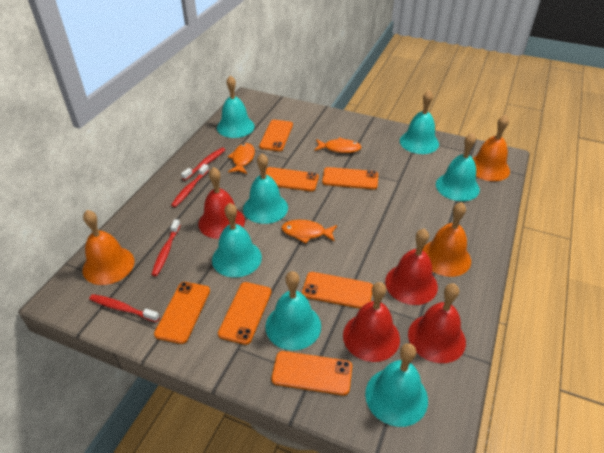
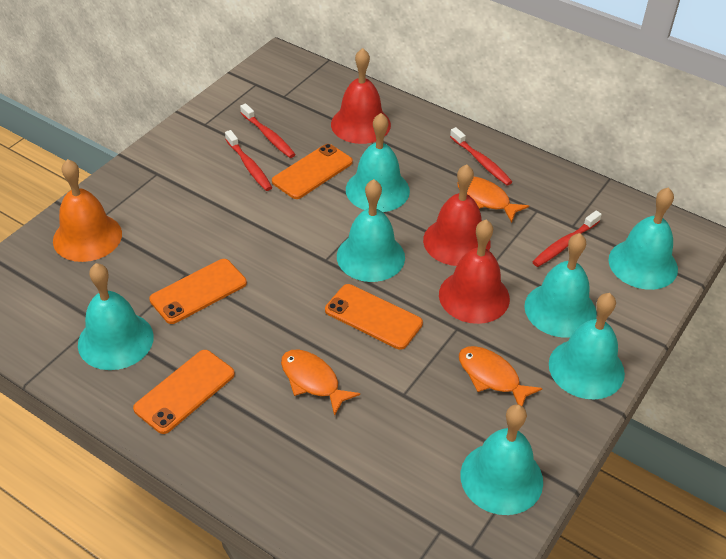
orange bell: [83,210,135,285] [423,202,471,277] [473,114,510,181] = 3 -> [53,159,122,262] = 1
orange phone: [154,282,210,344] [218,282,272,345] [259,120,293,151] [266,167,319,192] [271,351,352,396] [302,272,373,309] [322,167,378,189] = 7 -> [133,350,235,434] [149,259,247,324] [272,144,353,199] [325,284,423,350] = 4
red bell: [198,167,245,239] [343,282,400,362] [385,229,438,305] [408,283,466,363] = 4 -> [331,48,391,144] [423,164,491,266] [439,220,510,324] = 3

